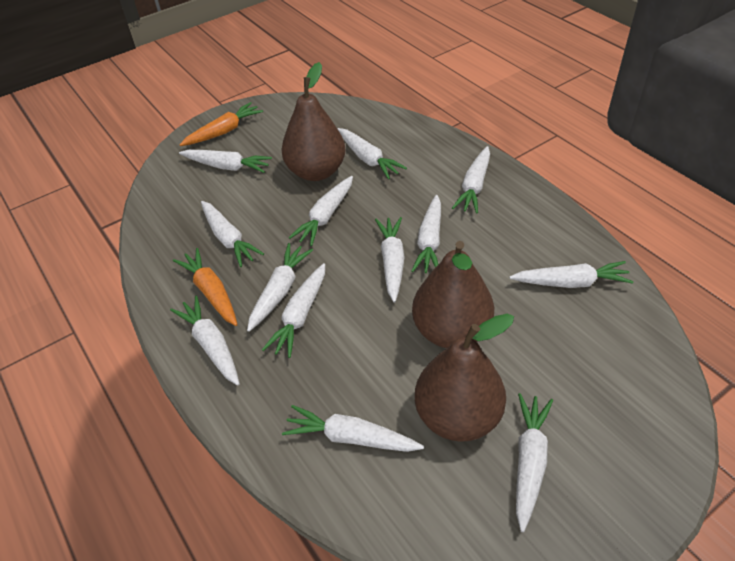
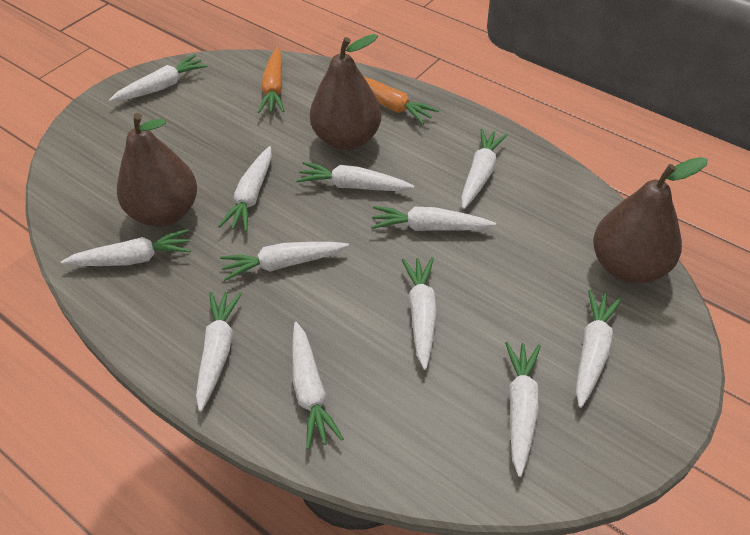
white carrot: [170,296,240,386] [179,150,272,173] [201,201,264,267] [247,243,313,332] [262,263,325,358] [282,405,424,452] [289,176,353,246] [338,128,407,179] [375,217,405,302] [411,195,441,273] [452,146,490,214] [509,261,634,288] [516,393,553,532] = 13 -> [61,229,191,266] [109,54,207,102] [196,292,242,412] [218,146,272,232] [220,242,349,281] [292,322,344,449] [296,162,414,191] [371,206,496,231] [402,257,437,370] [461,129,508,209] [505,342,541,477] [576,289,622,408] = 12

